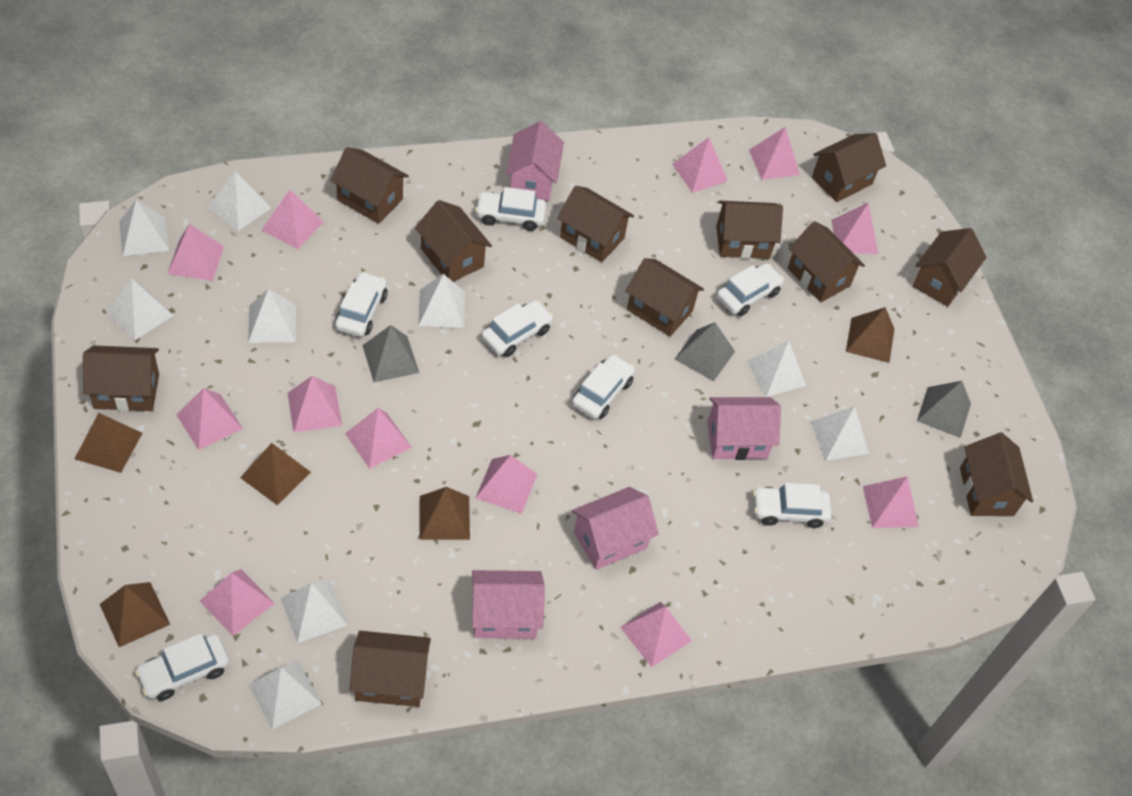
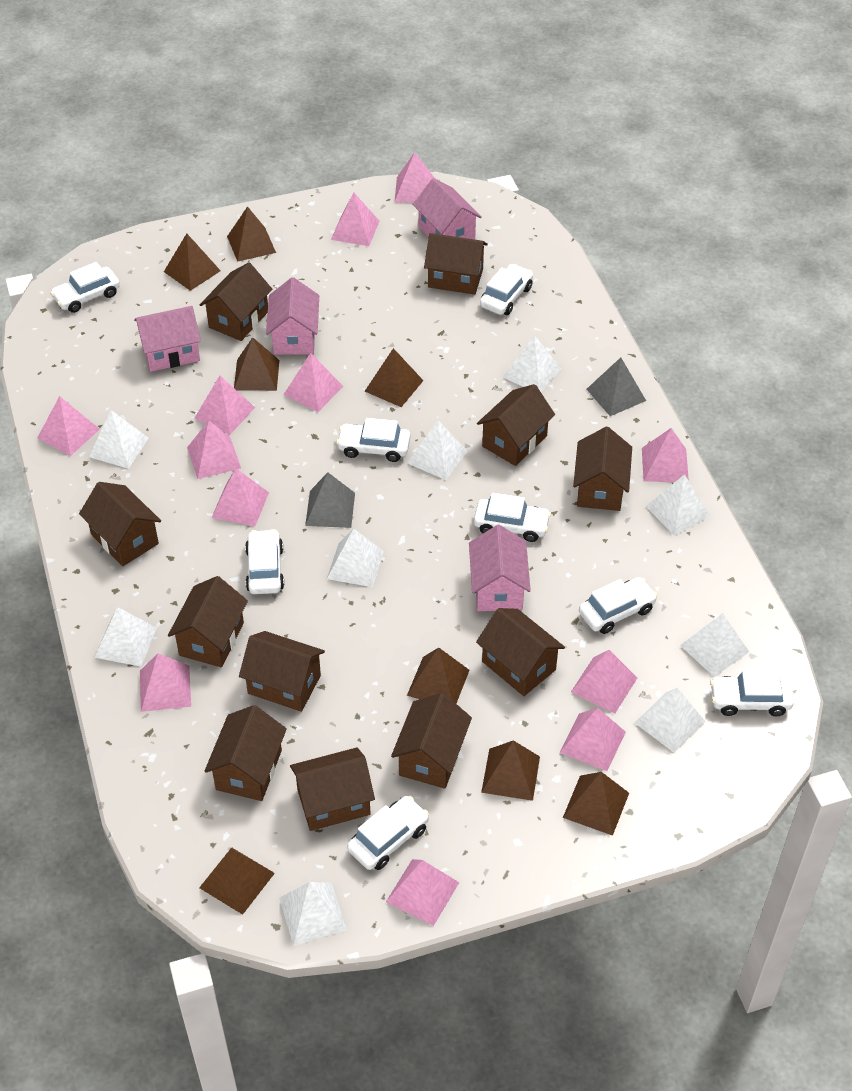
brown pyramid: [75,413,142,473] [100,582,170,647] [240,443,311,505] [420,487,470,540] [846,307,894,363] = 5 -> [164,234,221,291] [199,847,275,915] [227,206,276,262] [234,337,279,391] [365,348,424,407] [407,648,470,703] [481,740,540,801] [563,772,629,836] = 8
grey pyramid: [362,325,419,382] [675,322,735,381] [917,381,971,438] = 3 -> [305,472,355,528] [587,357,646,416] = 2
white car: [135,633,229,701] [335,272,388,337] [475,187,546,231] [481,300,554,357] [572,354,635,419] [717,263,784,316] [753,483,832,528] = 7 -> [50,262,120,313] [245,529,284,594] [336,418,410,462] [347,796,429,870] [474,493,551,542] [480,264,533,315] [579,577,657,634] [710,670,794,716] = 8

